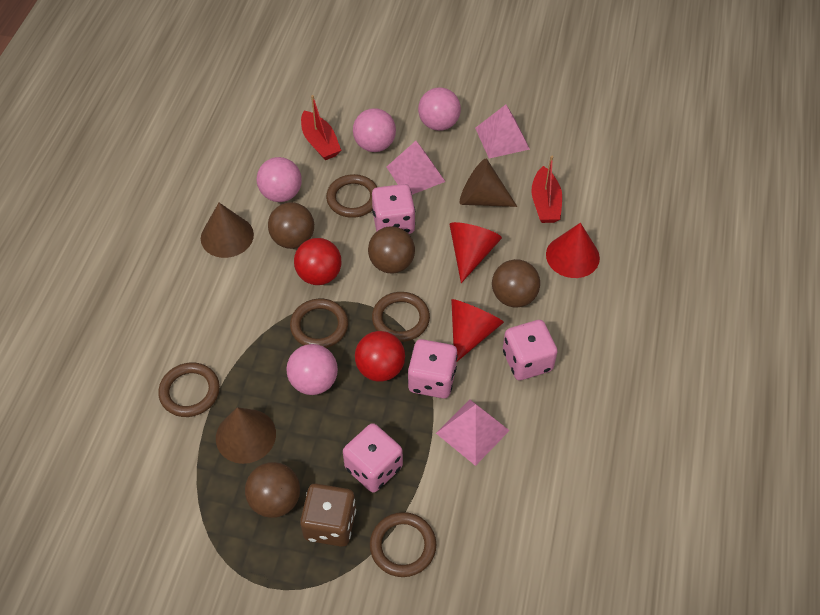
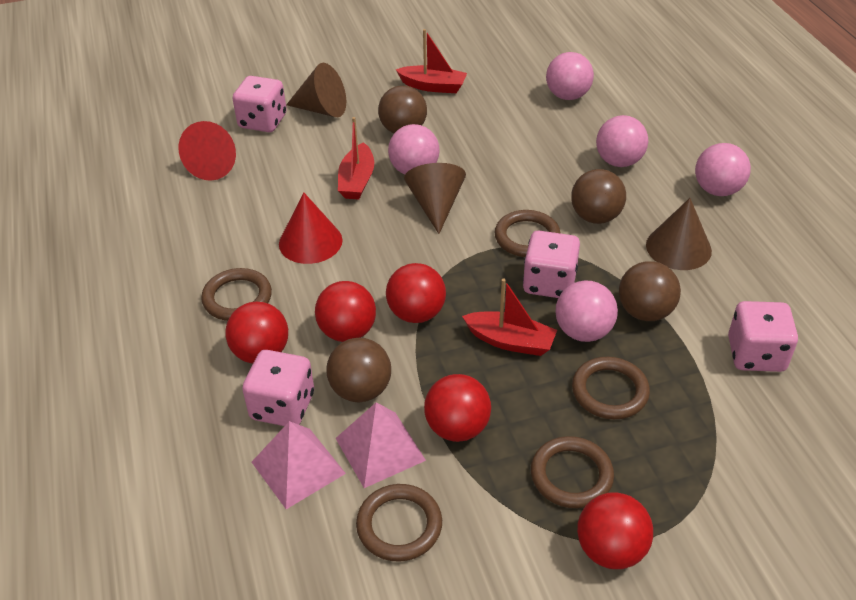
brown dice: [300,484,356,547] = 1 -> none = 0
pink ball: [257,157,302,202] [286,344,338,395] [353,108,396,152] [418,87,461,131] = 4 -> [388,124,440,174] [546,52,594,100] [555,280,618,342] [596,115,648,167] [695,143,751,196] = 5
pink pyramid: [387,141,445,195] [436,400,510,466] [475,105,530,158] = 3 -> [252,421,346,509] [336,402,426,488] = 2
red ball: [294,238,342,285] [355,331,405,382] = 2 -> [225,302,288,363] [315,281,376,342] [386,263,446,323] [424,374,491,442] [577,492,653,569] = 5
red boat: [301,95,341,160] [532,156,562,223] = 2 -> [338,117,374,199] [396,29,467,93] [462,279,557,356] = 3
red cone: [449,222,502,283] [451,299,504,361] [546,223,600,278] = 3 -> [178,121,236,181] [279,193,342,264] = 2

